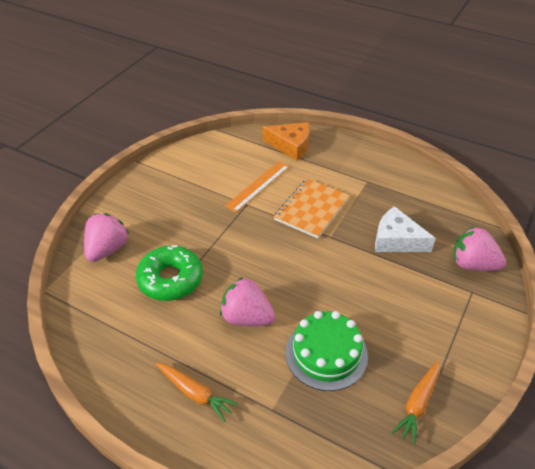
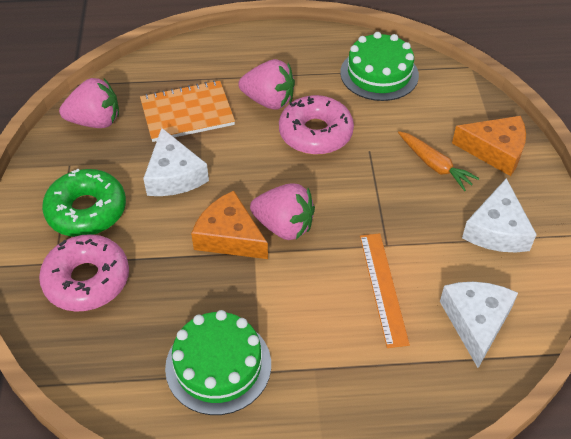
green cake: [286,311,368,391] = 1 -> [165,310,271,415] [340,32,419,101] = 2
orange carrot: [156,363,239,422] [391,361,440,445] = 2 -> [398,131,480,191] = 1
orange cheese: [263,122,310,161] = 1 -> [191,191,268,259] [452,116,526,176] = 2
pink donut: none = 0 -> [39,234,129,312] [279,95,354,155] = 2
white cheese: [375,206,435,252] = 1 -> [143,128,209,196] [440,282,518,368] [462,178,537,252] = 3

